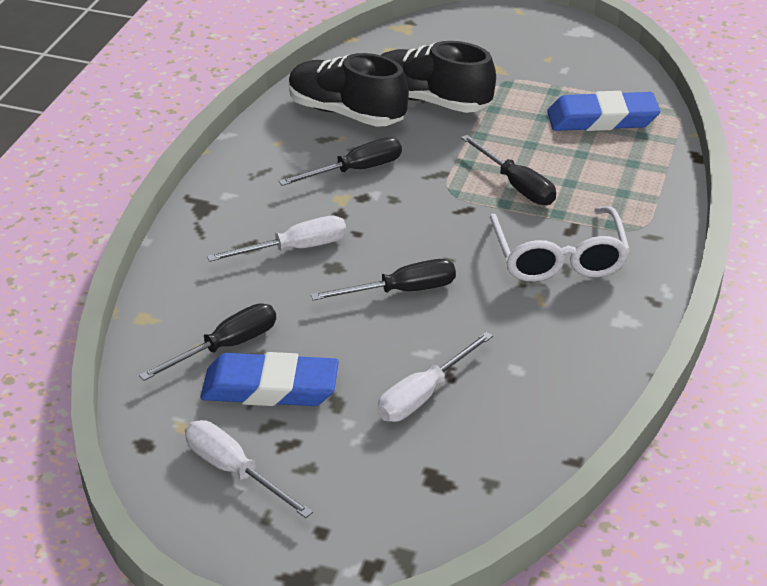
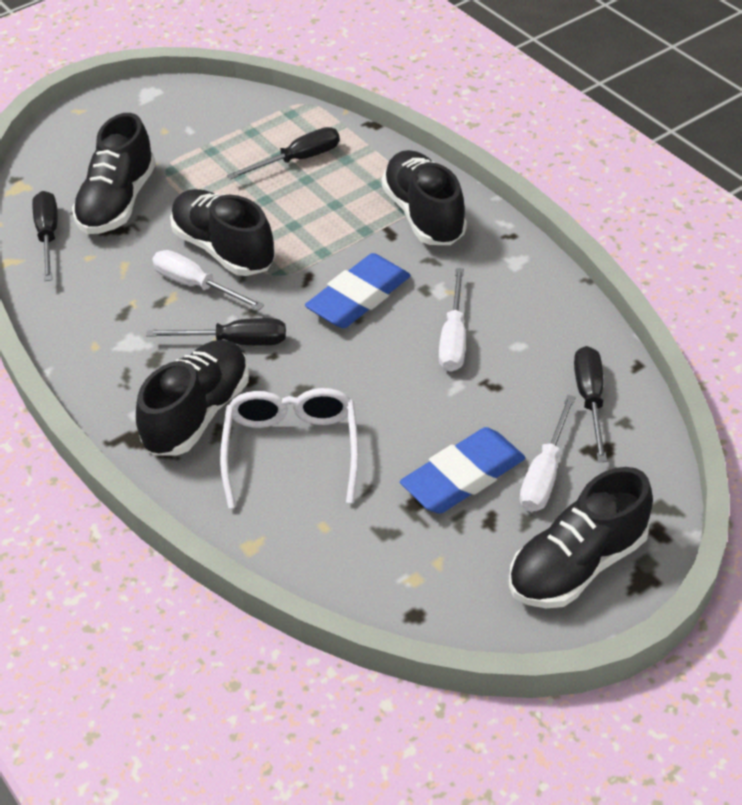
black shoe: [289,53,409,127] [381,41,496,113] = 2 -> [72,113,156,234] [136,340,249,456] [170,189,275,276] [382,150,467,245] [509,467,653,608] = 5

